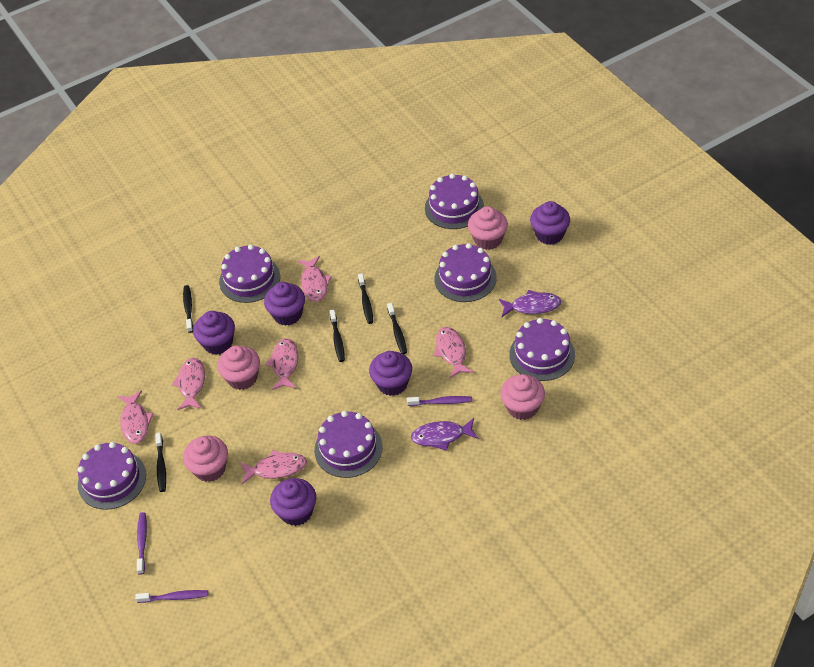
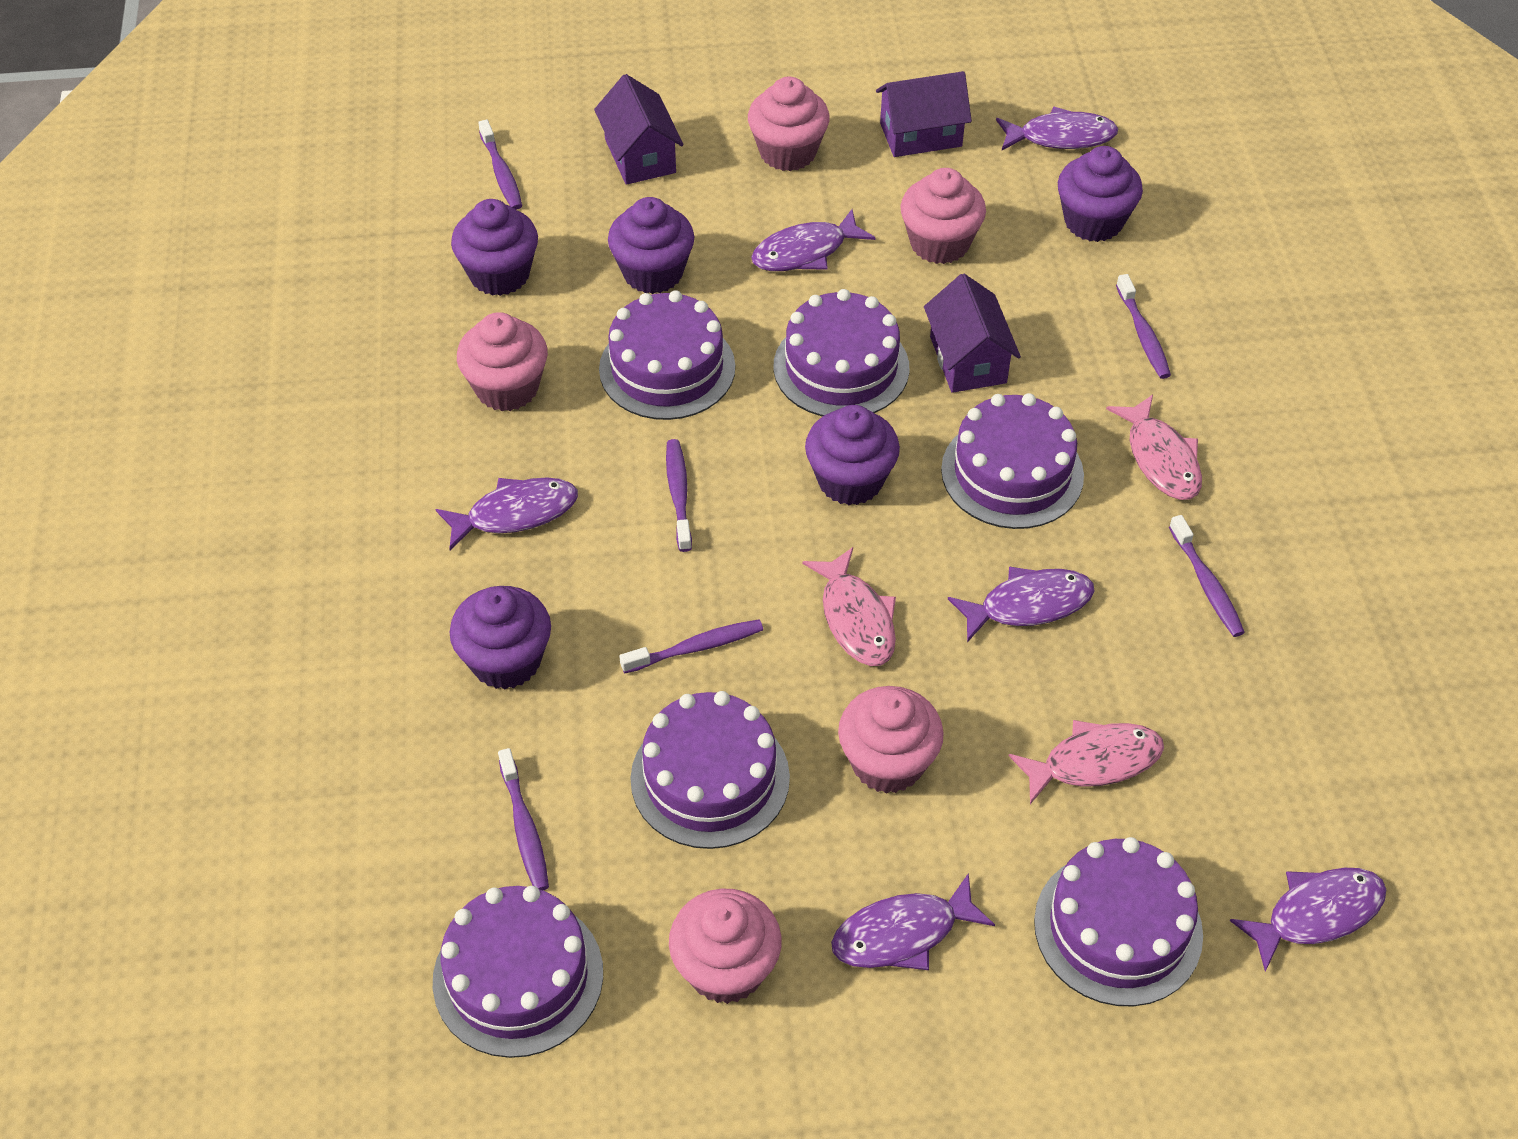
black toothbrush: [155,433,166,492] [183,285,193,333] [330,310,345,362] [358,273,373,324] [387,303,407,354] = 5 -> none = 0
pink cupcake: [183,436,228,482] [217,345,260,390] [468,206,508,250] [500,374,545,420] = 4 -> [457,312,548,411] [669,889,782,1004] [748,77,830,171] [838,686,944,794] [901,168,986,264] = 5
pink fish: [118,390,154,444] [172,358,205,410] [240,450,307,484] [265,338,298,390] [298,256,332,302] [434,327,473,378] = 6 -> [802,547,896,666] [1009,720,1164,804] [1106,394,1202,500] = 3
purple fish: [411,418,478,451] [499,290,562,317] = 2 -> [435,477,578,550] [751,209,875,271] [831,873,995,970] [948,566,1094,642] [996,107,1118,150] [1230,868,1386,972] = 6
purple house: none = 0 -> [594,74,684,185] [876,71,972,157] [924,274,1021,393] = 3
purple toothbrush: [135,590,208,603] [137,512,147,575] [407,396,472,406] = 3 -> [478,120,522,210] [498,748,549,890] [619,620,763,674] [666,439,692,552] [1116,274,1171,379] [1169,515,1245,637] = 6

